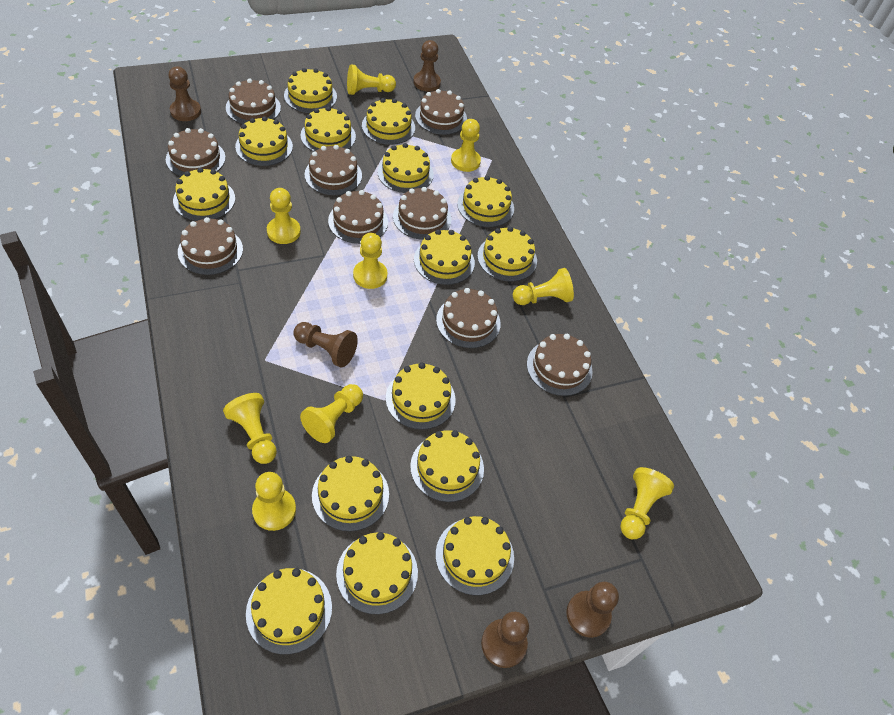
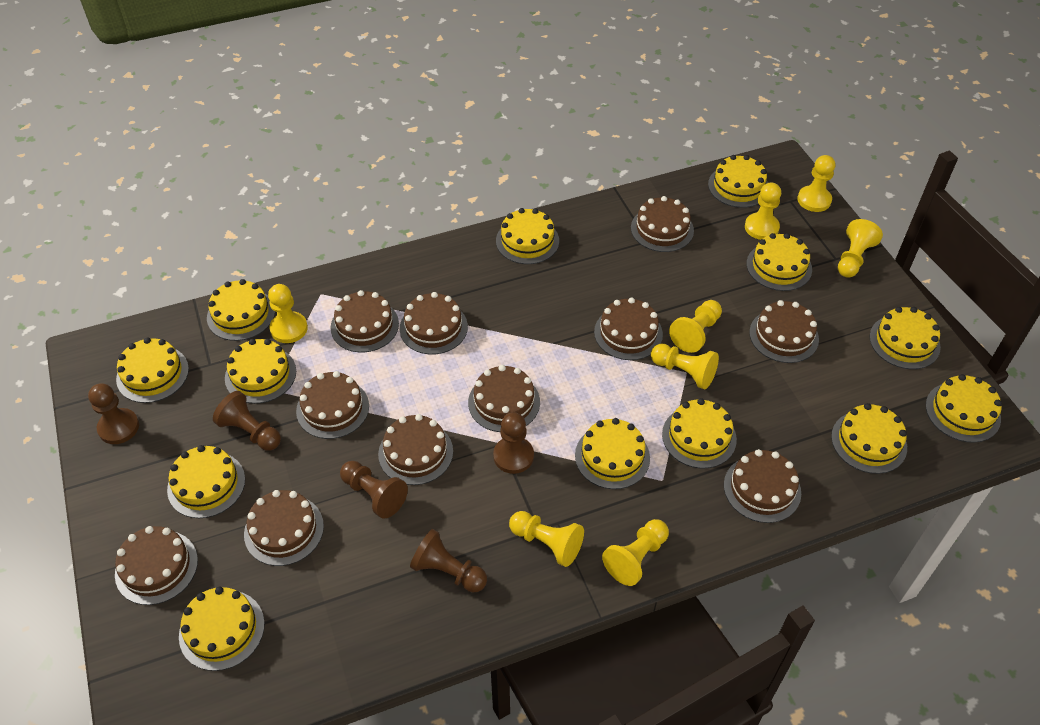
brown cake: [166,128,226,177] [178,217,243,275] [226,78,281,124] [304,145,362,195] [328,190,388,244] [393,187,451,240] [415,89,467,135] [436,288,501,348] [527,334,593,396] = 9 -> [115,526,198,605] [244,490,324,566] [296,371,369,439] [331,290,399,352] [378,414,453,485] [400,292,468,354] [468,365,540,432] [594,297,663,360] [631,196,694,252] [724,449,801,523] [749,300,819,363] = 11
yellow cake: [173,168,235,221] [235,116,293,166] [246,568,332,654] [284,68,337,113] [301,107,356,152] [312,456,389,531] [336,532,418,614] [362,98,415,145] [377,143,434,193] [386,363,455,430] [410,430,484,502] [414,229,475,285] [436,516,514,595] [457,176,514,227] [477,227,537,282] = 15 -> [116,337,189,403] [167,445,245,518] [179,587,265,671] [207,279,275,341] [225,339,296,404] [496,208,559,264] [575,418,650,489] [662,398,737,468] [708,155,768,208] [746,233,812,291] [831,403,907,474] [870,307,941,369] [926,374,1002,443] = 13
yellow pawn: [223,393,277,464] [252,472,296,531] [267,188,301,244] [300,384,363,443] [347,64,396,95] [353,233,387,289] [451,119,481,172] [513,268,574,305] [620,467,674,539] = 9 -> [268,284,308,343] [509,511,584,567] [602,519,669,586] [651,344,719,389] [669,300,722,353] [745,182,781,240] [798,155,835,212] [838,219,883,278] = 8

